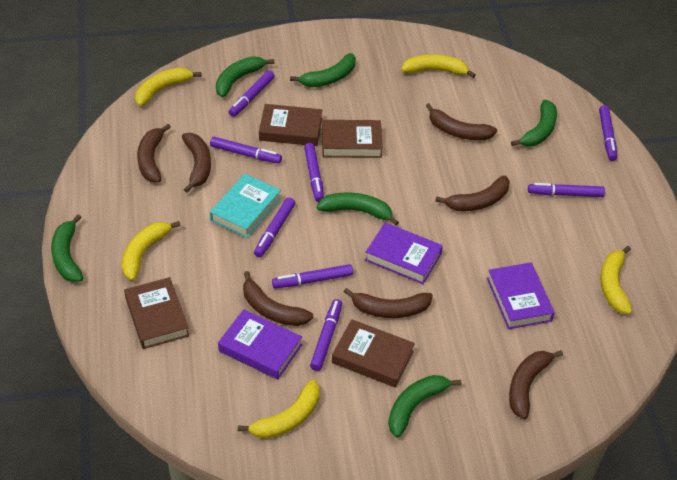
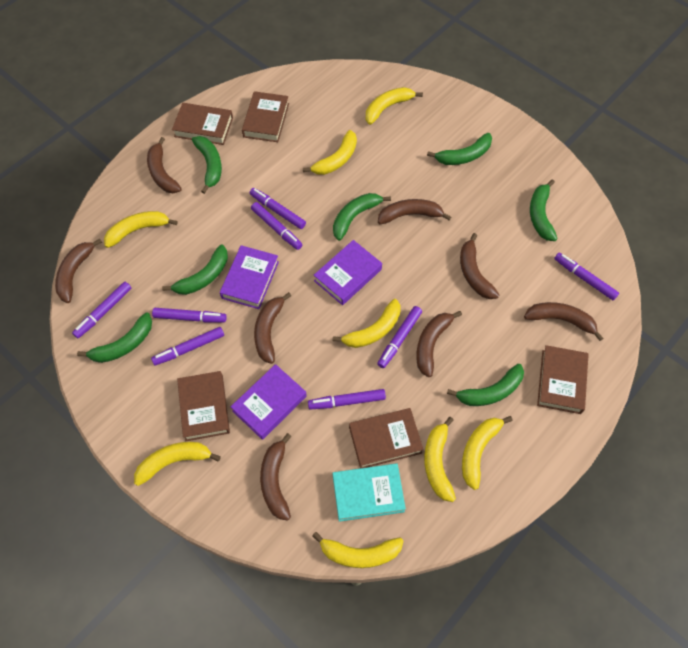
brown banana: [137,124,171,182] [182,133,211,193] [243,271,313,326] [344,288,433,318] [426,103,497,140] [435,175,510,211] [509,350,563,419] = 7 -> [55,239,102,303] [147,137,182,193] [254,292,291,364] [260,433,292,520] [378,199,451,224] [416,311,462,377] [460,233,499,299] [524,302,603,341] = 8
brown book: [124,277,189,349] [259,104,322,146] [322,120,383,158] [332,319,415,388] = 4 -> [172,103,233,145] [177,371,230,441] [242,91,289,142] [349,408,424,468] [537,345,589,414] = 5
green banana: [51,214,83,282] [216,56,274,97] [290,53,356,87] [317,192,399,226] [388,375,462,438] [511,100,557,146] = 6 -> [77,312,152,363] [162,245,228,295] [192,136,222,194] [333,193,391,241] [427,133,492,165] [447,364,524,406] [530,179,557,241] = 7
yellow banana: [122,221,181,281] [135,68,201,106] [238,379,320,439] [401,55,476,78] [601,246,632,314] = 5 -> [104,211,178,248] [134,442,221,486] [303,130,357,175] [312,532,404,568] [333,299,400,348] [366,87,423,125] [424,417,456,502] [462,416,513,490] = 8

